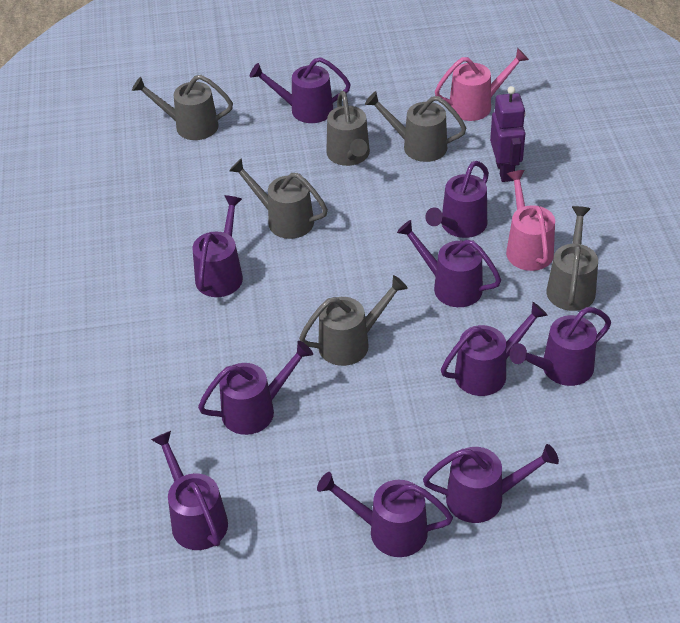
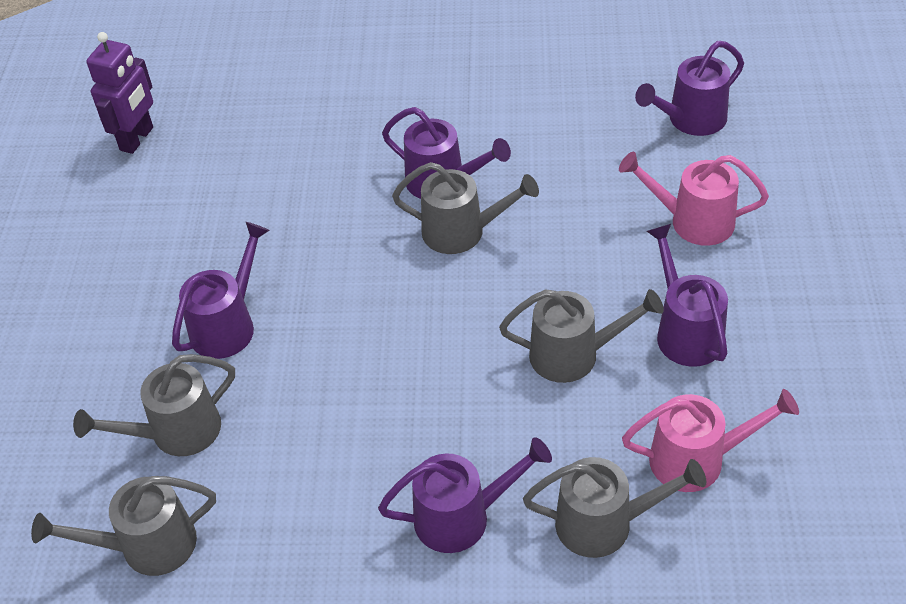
grey watering can: [132,75,233,140] [229,158,328,239] [299,275,408,366] [326,91,370,166] [365,91,466,162] [546,206,598,311] = 6 -> [31,476,216,576] [73,354,235,456] [392,162,539,254] [499,289,664,383] [523,457,706,558] = 5
purple watering can: [151,431,228,550] [193,195,243,297] [198,341,313,435] [250,57,351,123] [317,472,453,557] [397,220,501,307] [423,444,559,523] [425,161,489,238] [441,302,548,396] [509,307,611,386] = 10 -> [172,222,270,359] [378,437,552,553] [382,107,511,199] [635,41,744,136] [647,224,728,367] = 5

